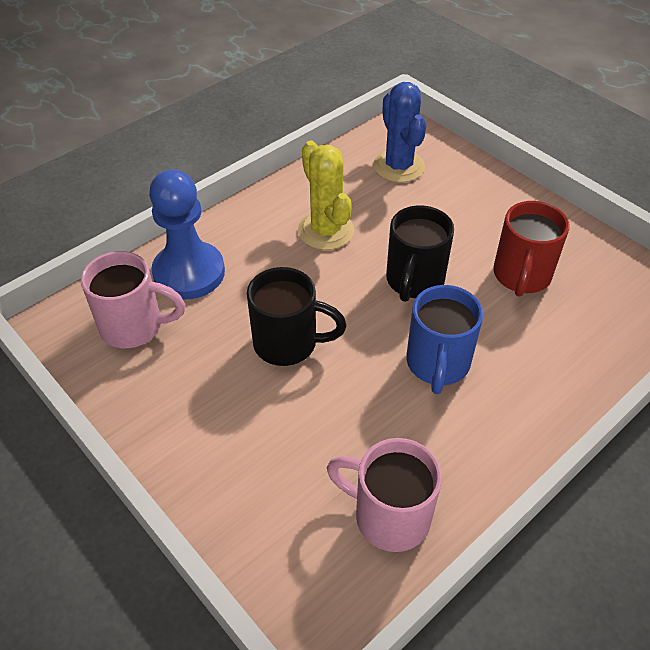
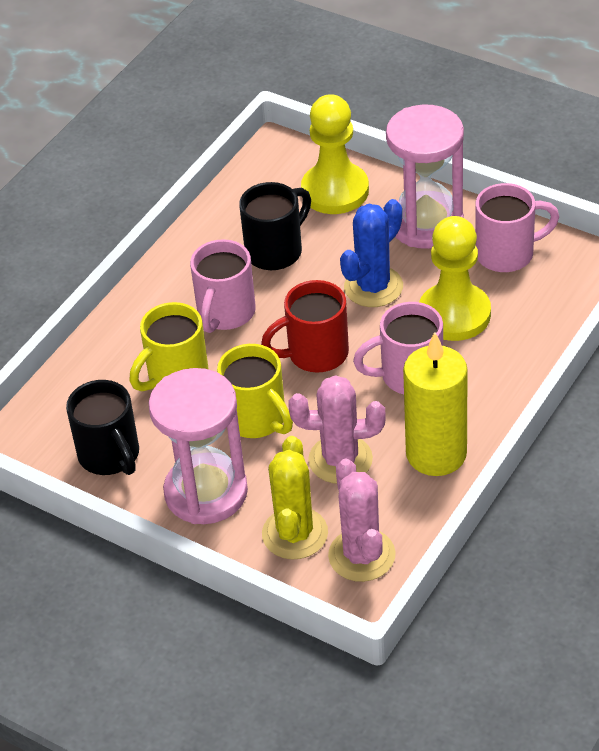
blue mug: [407,285,483,394] = 1 -> none = 0
blue pawn: [149,169,225,299] = 1 -> none = 0
pink cactus: none = 0 -> [288,375,386,484] [328,458,396,582] = 2
pink hourglass: none = 0 -> [148,368,248,524] [386,105,464,249] = 2
pink mug: [81,251,185,348] [327,438,442,552] = 2 -> [190,239,256,333] [353,302,443,394] [475,183,559,272] = 3
yellow candle: none = 0 -> [403,332,468,476] = 1
yellow mug: none = 0 -> [129,302,209,391] [217,344,293,438] = 2
yellow pawn: none = 0 -> [301,94,369,214] [419,216,491,341] = 2

